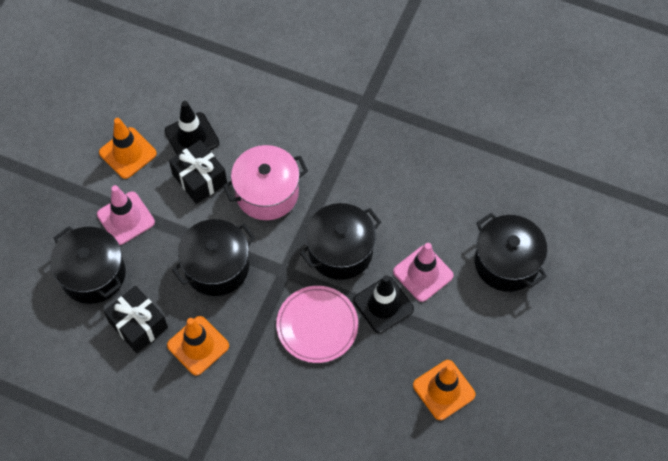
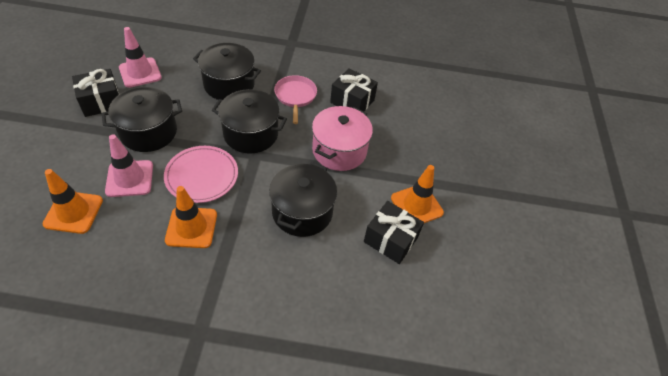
black gift: [104,286,168,353] [169,140,227,204] = 2 -> [72,69,119,117] [330,68,378,112] [364,201,424,264] = 3
black traffic cone: [165,101,219,155] [354,275,414,333] = 2 -> none = 0
pink pan: none = 0 -> [274,75,317,124] = 1

